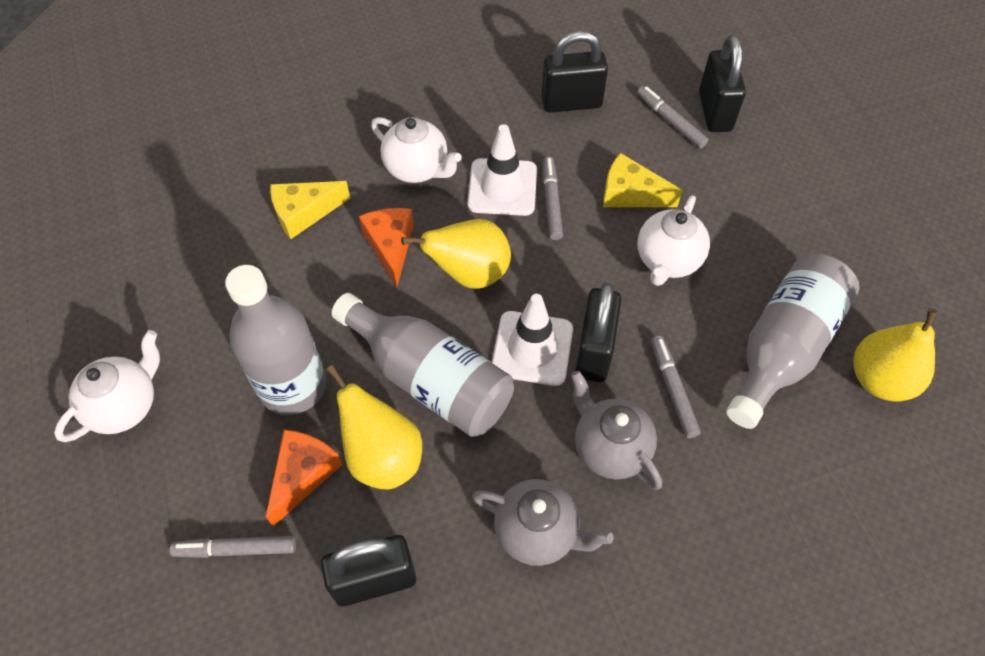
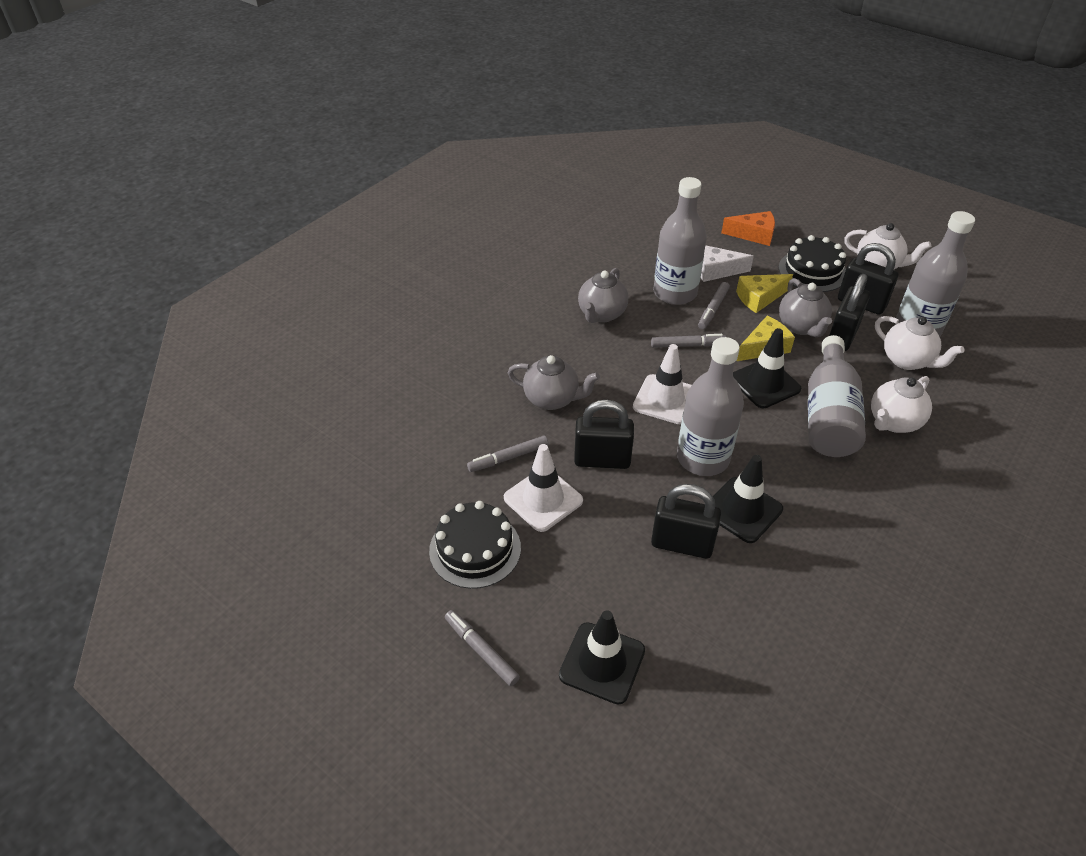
black cake: none = 0 -> [429,501,521,589] [779,235,846,292] = 2
black traffic cone: none = 0 -> [559,610,645,704] [713,455,783,543] [733,328,801,408] = 3
grey bottle: [225,265,327,415] [332,293,514,437] [726,254,860,429] = 3 -> [653,177,707,305] [677,337,744,476] [808,335,866,457] [895,211,975,337] = 4
grey teapot: [472,479,614,566] [571,371,662,490] = 2 -> [508,355,600,410] [578,268,628,323] [779,278,832,337] = 3
orange cheese: [266,430,342,526] [359,208,414,287] = 2 -> [721,211,775,246] = 1
white cheese: none = 0 -> [701,245,754,282] = 1
yellow pear: [326,365,422,490] [401,219,511,289] [853,308,937,401] = 3 -> none = 0

